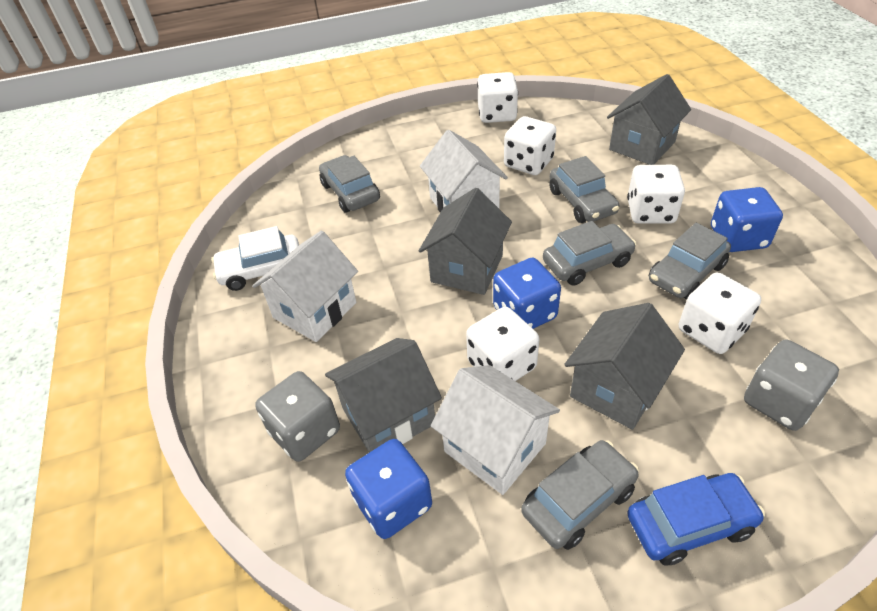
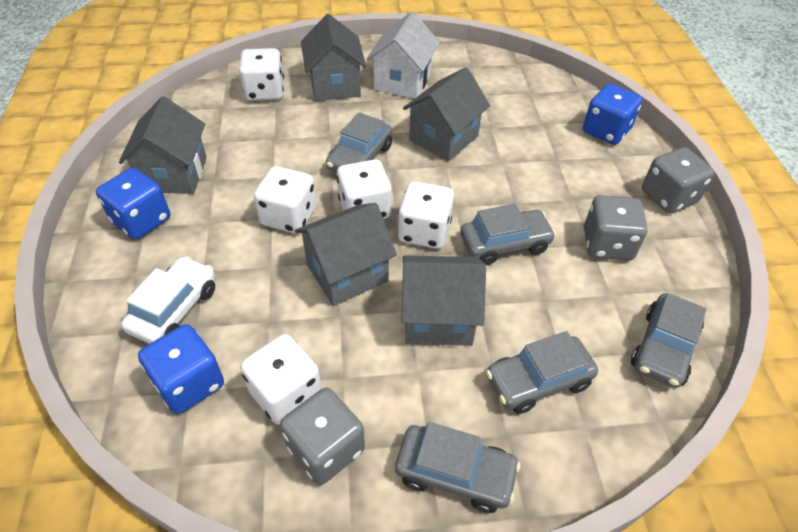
blue car: [627,473,765,566] = 1 -> none = 0
grey dice: [255,371,340,462] [744,339,839,431] = 2 -> [280,388,365,485] [584,195,648,261] [642,147,715,213] = 3
grey house: [325,338,442,453] [419,188,512,295] [564,303,685,430] [607,74,691,165] = 4 -> [119,96,207,194] [295,203,397,306] [301,14,366,101] [402,255,486,346] [403,67,490,161] = 5
white house: [252,231,358,342] [420,130,508,212] [431,365,560,495] = 3 -> [367,12,440,99] = 1

